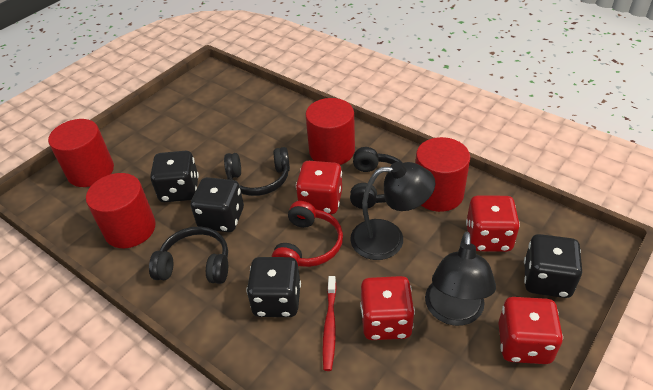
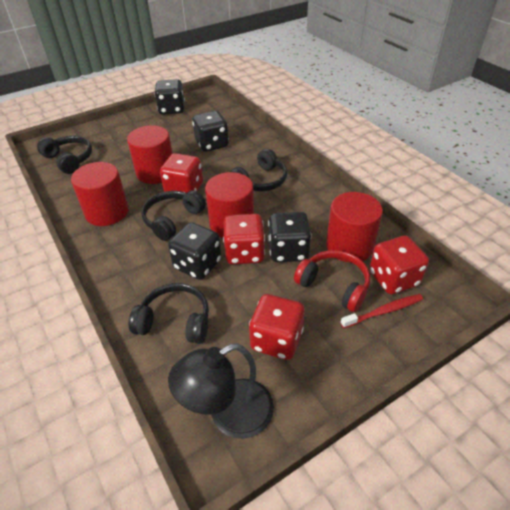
black headphones: [149,226,228,284] [224,147,290,196] [350,147,403,209] = 3 -> [37,136,92,174] [129,283,209,344] [141,190,206,241] [230,149,287,192] = 4
black lamp: [350,162,435,260] [425,232,496,326] = 2 -> [168,343,274,439] = 1

